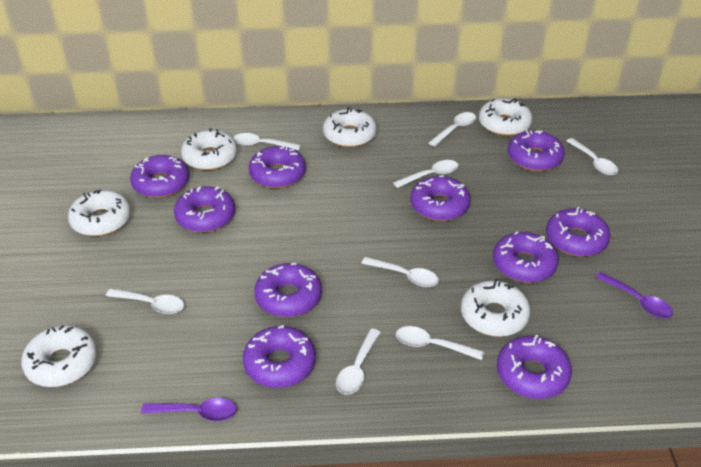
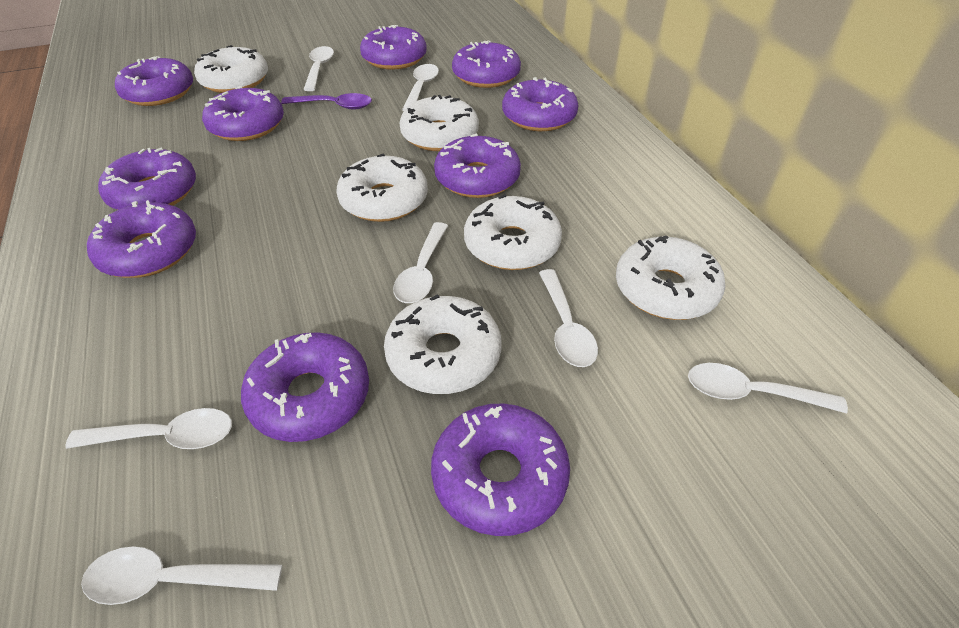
purple spoon: [141,398,237,421] [596,272,673,319] = 2 -> [281,93,372,109] = 1
white spoon: [106,289,184,314] [233,133,301,150] [336,329,381,395] [361,257,439,287] [393,160,459,188] [396,326,484,360] [429,112,476,147] [566,138,618,175] = 8 -> [65,408,232,449] [81,546,282,605] [303,46,334,91] [393,222,448,303] [402,64,439,111] [539,269,598,367] [688,363,848,413] = 7

